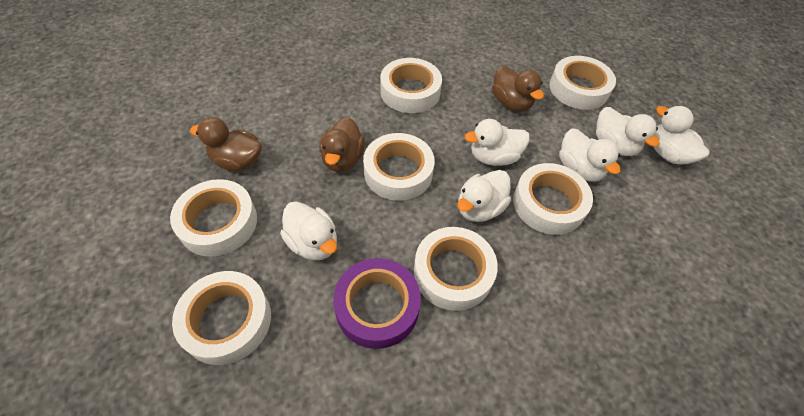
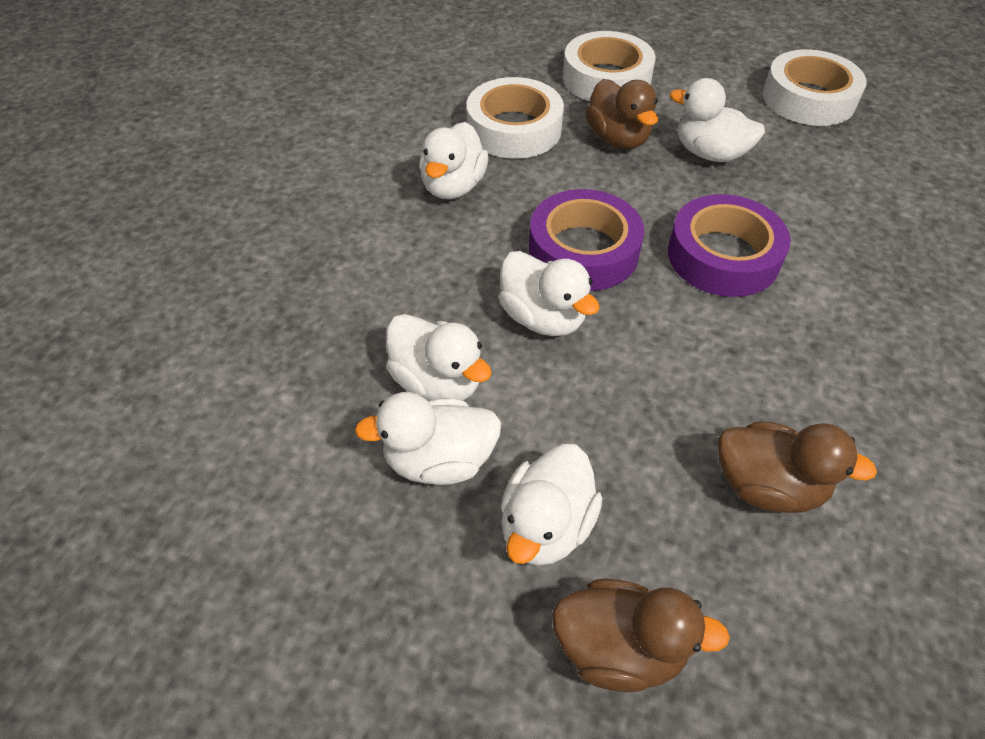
purple tape: [333,258,421,349] = 1 -> [529,189,644,291] [668,194,791,297] = 2
white tape: [170,179,257,257] [172,271,271,365] [363,133,435,201] [380,58,442,113] [414,227,498,311] [513,163,593,235] [549,56,616,110] = 7 -> [467,77,564,159] [563,31,656,101] [763,49,867,126] = 3

